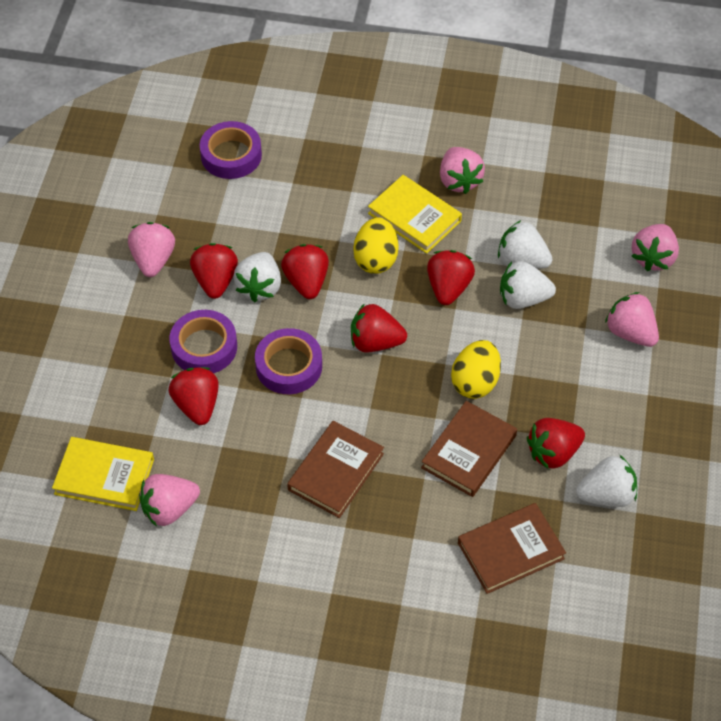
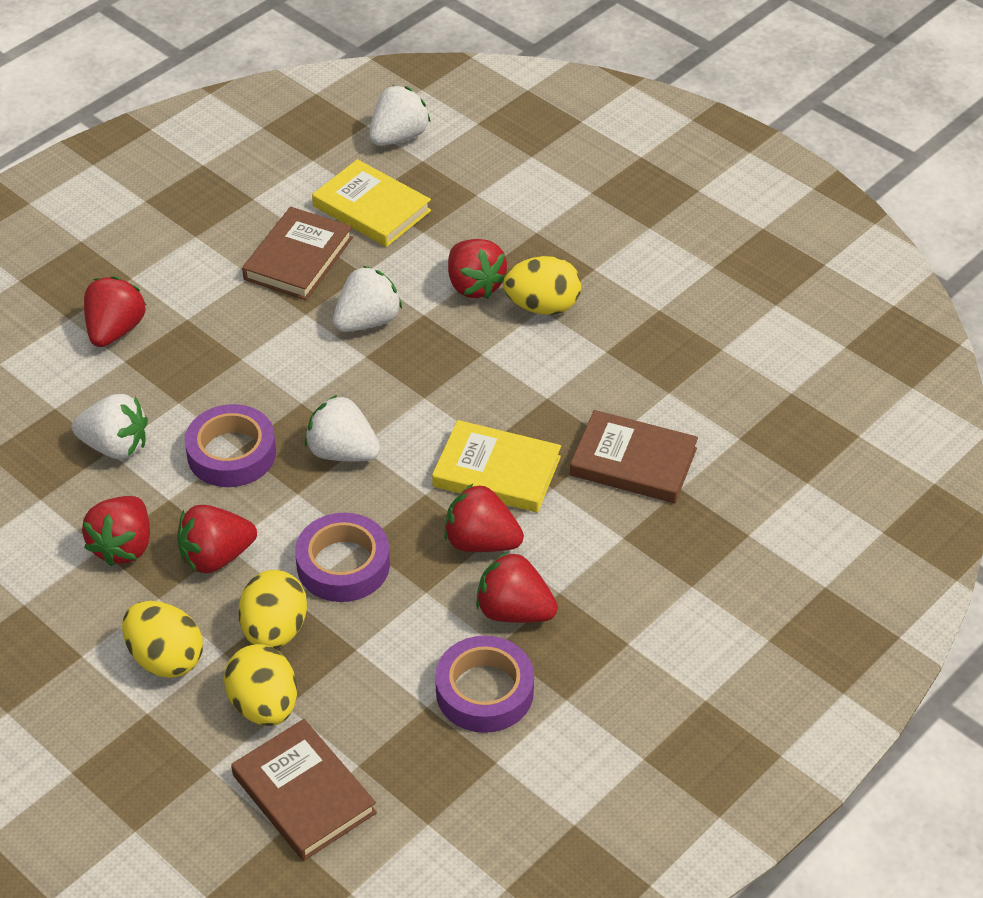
pink strawberry: [128,222,175,277] [139,474,200,527] [440,147,485,194] [605,292,659,347] [632,224,679,271] = 5 -> none = 0
yellow egg: [353,217,399,274] [451,340,501,399] = 2 -> [122,601,203,678] [224,644,297,726] [239,570,307,649] [503,256,581,315] = 4

